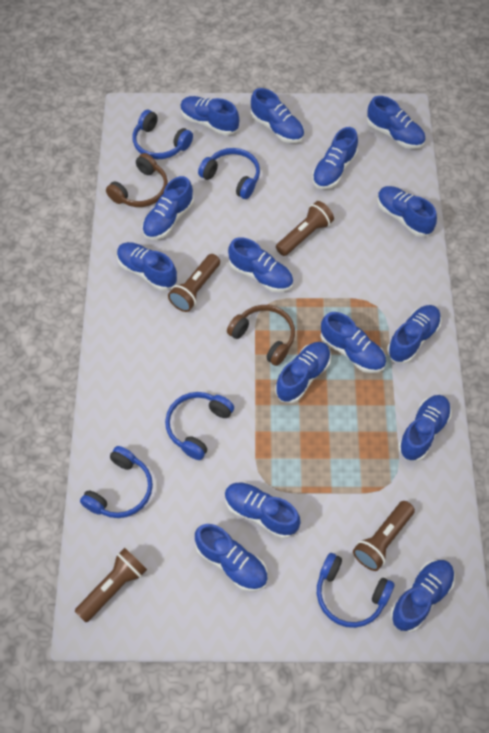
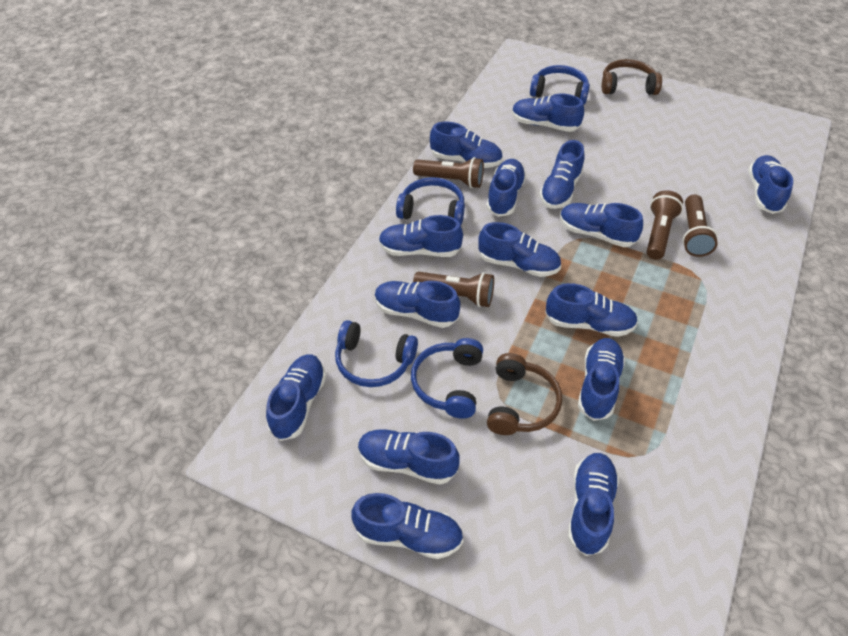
blue headphones: [80,446,153,518] [133,110,193,159] [165,392,234,460] [198,148,260,199] [317,553,394,628] = 5 -> [335,320,418,387] [396,177,465,225] [411,338,483,419] [530,65,590,105] = 4

